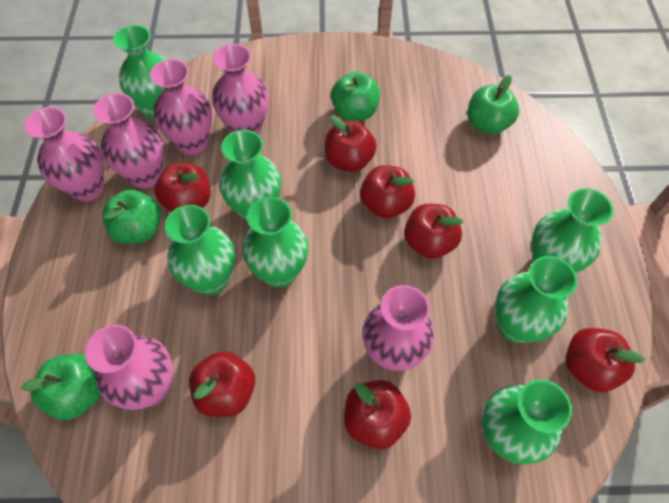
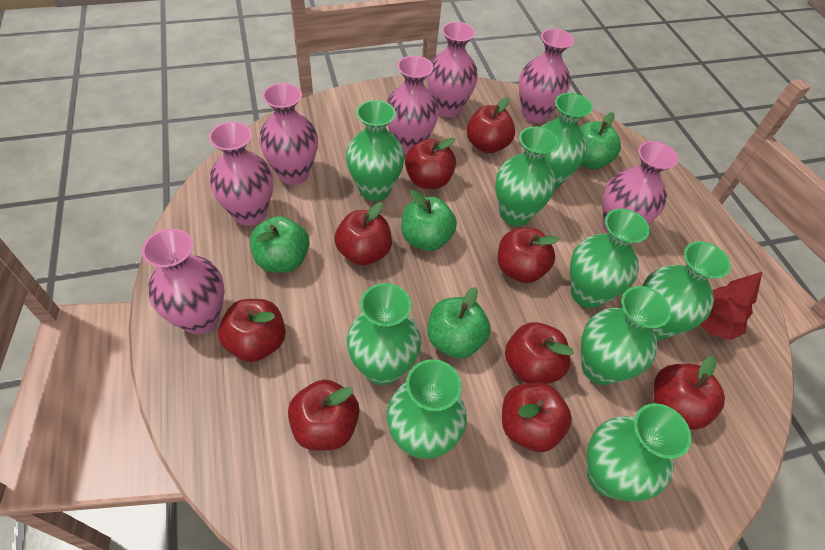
green vase: [113,25,166,121] [165,205,235,295] [219,130,281,222] [242,197,309,288] [482,379,572,464] [495,256,578,343] [531,188,613,273] = 7 -> [346,100,405,201] [347,283,421,385] [387,359,467,459] [495,126,559,226] [541,93,593,189] [570,209,650,308] [581,286,671,385] [587,403,691,502] [643,241,731,340] = 9
pink vase: [24,107,104,201] [85,324,173,410] [93,93,164,188] [150,59,212,155] [212,44,269,134] [363,285,434,371] = 6 -> [142,229,225,334] [209,122,273,226] [259,83,318,185] [387,56,439,154] [427,22,478,117] [519,28,574,123] [602,141,678,233] = 7
red apple: [155,163,211,212] [189,351,255,417] [325,115,377,172] [344,380,411,449] [360,165,415,219] [404,204,463,259] [565,328,645,392] = 7 -> [218,299,286,362] [288,379,360,451] [334,202,392,266] [405,138,456,189] [467,97,515,153] [498,228,560,283] [502,382,572,452] [505,322,574,384] [653,356,725,430] = 9
red tree: none = 0 -> [700,272,762,340] = 1

